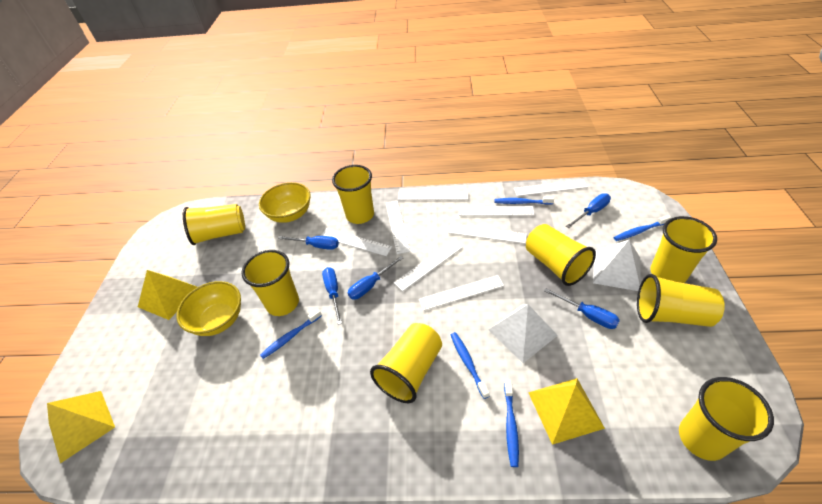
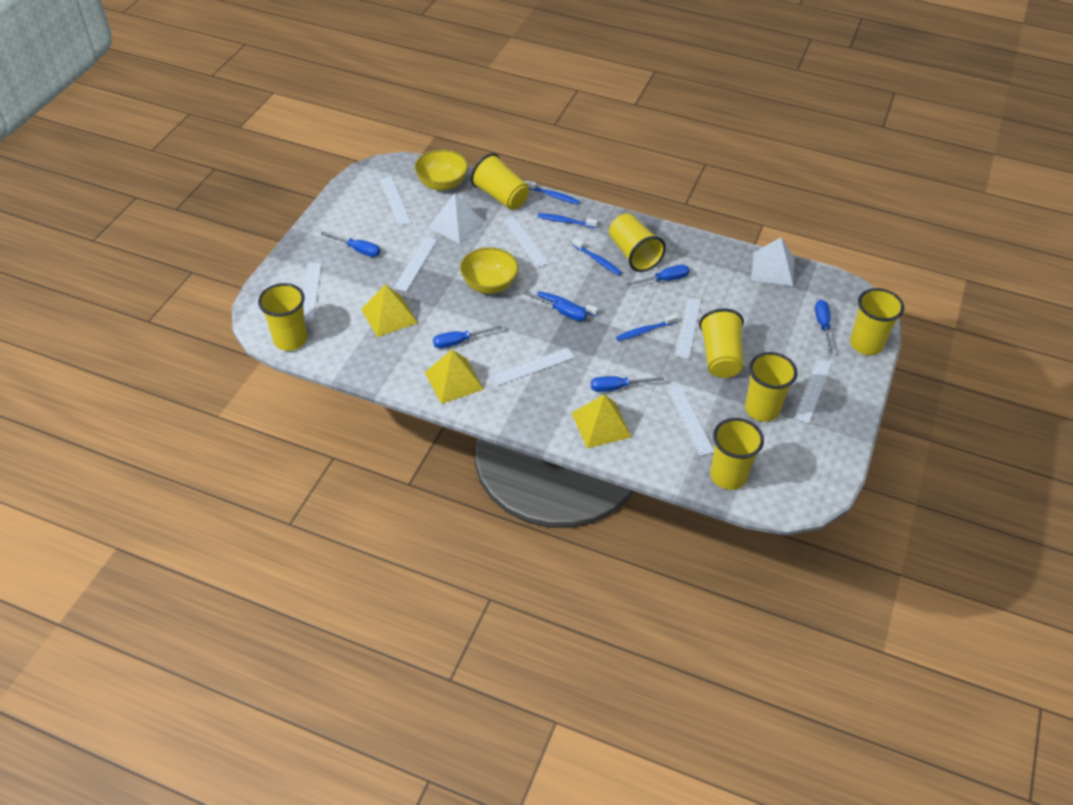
blue screwdriver: [278,236,339,250] [322,267,342,325] [348,256,403,300] [544,288,620,329] [566,193,611,228] = 5 -> [321,232,380,257] [433,326,503,349] [524,291,587,321] [591,376,664,392] [626,265,690,286] [815,300,833,353] = 6
yellow cup: [183,204,245,245] [242,250,299,316] [332,165,374,224] [370,323,442,403] [526,224,596,286] [637,274,725,327] [650,216,717,283] [679,377,774,461] = 8 -> [258,283,307,351] [471,153,529,210] [609,213,666,272] [699,308,744,378] [710,418,764,490] [745,352,798,422] [850,288,904,355] = 7

